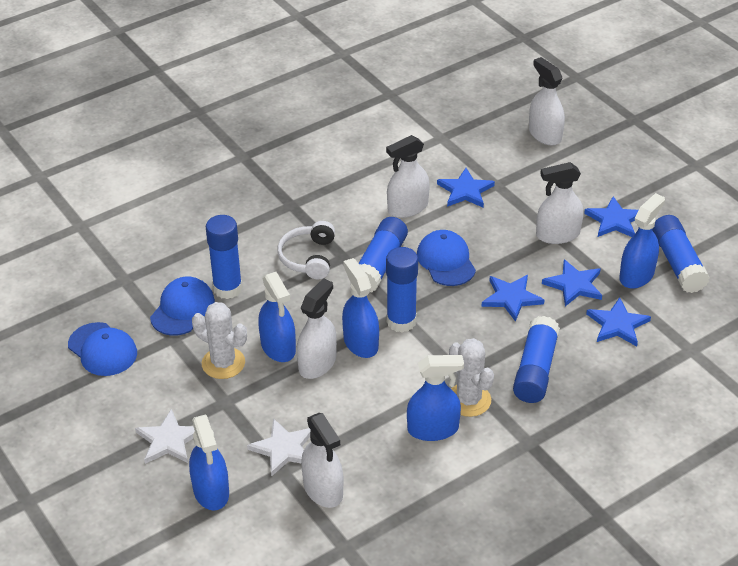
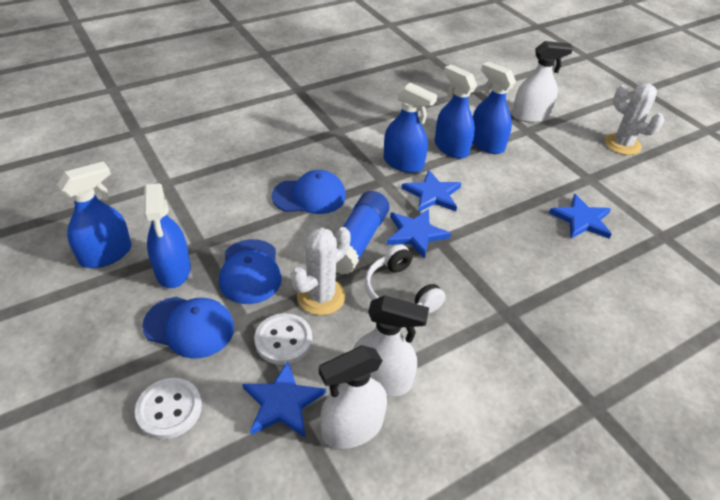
blue glue stick: [206,215,243,299] [358,217,408,292] [386,247,418,333] [513,316,560,403] [652,215,710,293] = 5 -> [336,191,389,274] = 1
blue star: [437,168,495,207] [481,275,544,322] [542,259,602,306] [584,196,639,237] [586,297,651,346] = 5 -> [242,361,326,437] [387,209,451,259] [402,170,461,212] [549,194,612,239] = 4
white button: none = 0 -> [135,378,202,439] [254,313,312,365] = 2
white spray bottle: [297,278,337,379] [301,413,344,508] [386,135,430,218] [529,57,565,145] [536,162,584,244] = 5 -> [319,346,387,449] [353,295,429,397] [512,41,573,123] = 3
white star: [135,409,195,464] [247,418,311,477] = 2 -> none = 0

